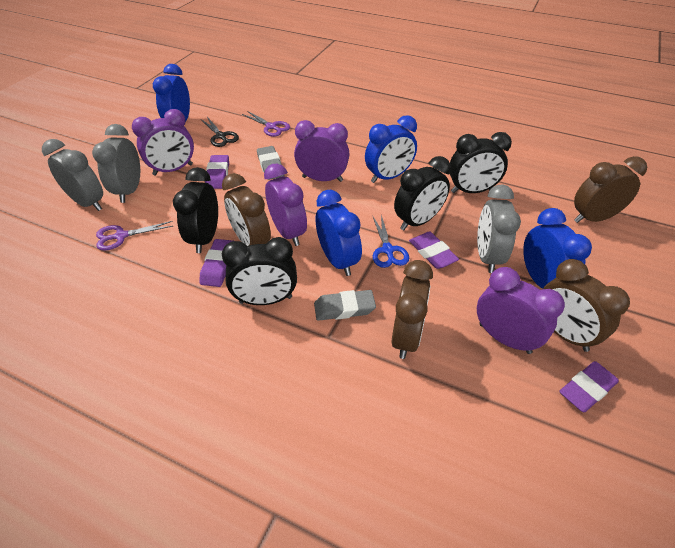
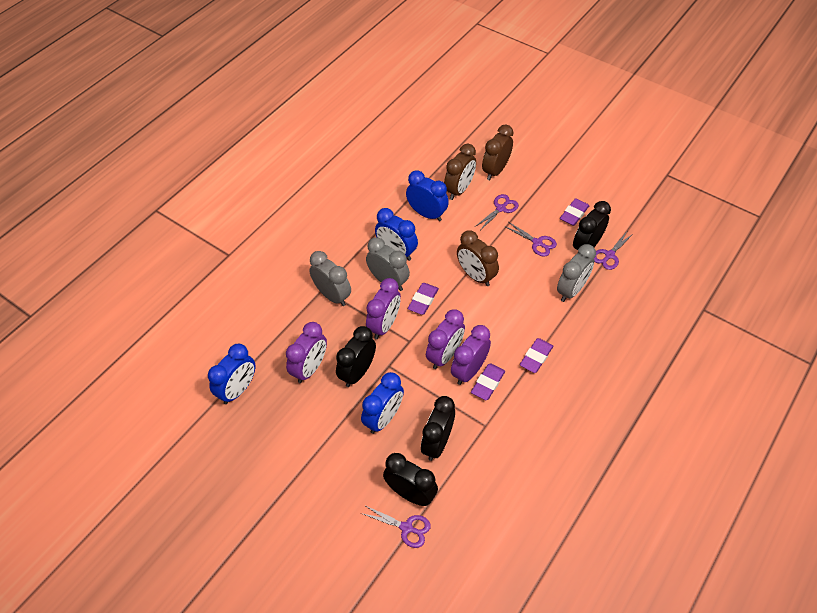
black scissors: [202,117,239,147] = 1 -> none = 0
blue scissors: [372,215,409,268] = 1 -> none = 0
brown clock: [222,173,271,246] [391,260,433,359] [542,259,630,352] [574,156,647,223] = 4 -> [444,144,476,200] [457,230,499,286] [482,124,513,180] = 3
grey eraser: [257,146,284,180] [314,290,376,321] = 2 -> none = 0
purple scissors: [96,221,173,251] [242,111,290,137] = 2 -> [361,505,431,548] [475,194,519,229] [504,222,557,256] [594,232,634,270] = 4

